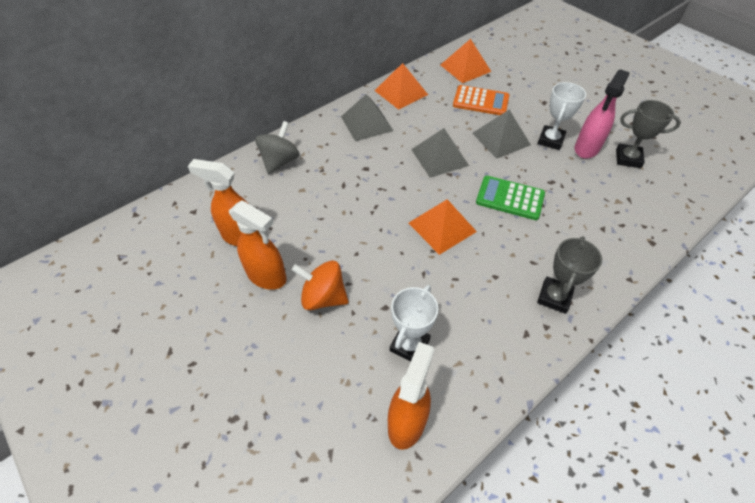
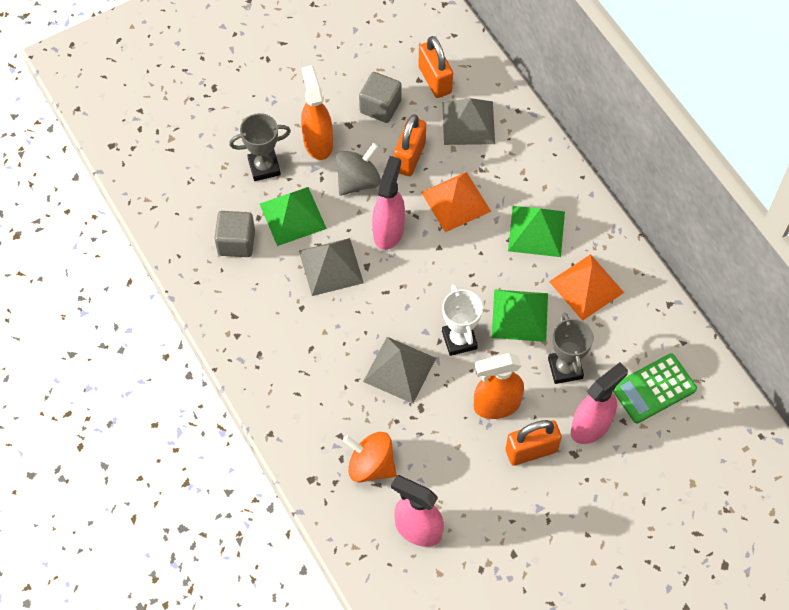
green pyramid: none = 0 -> [260,187,327,246] [492,290,548,342] [508,206,565,257] = 3
grey cube: none = 0 -> [214,211,255,257] [359,72,402,123] = 2
orange calculator: [453,85,509,115] = 1 -> none = 0
orange padlock: none = 0 -> [394,114,426,176] [418,36,453,98] [506,420,562,466] = 3
orange pyramid: [375,63,428,110] [409,199,477,255] [441,39,491,83] = 3 -> [421,172,491,232] [549,254,624,321] = 2
orange spray bottle: [188,159,248,246] [229,200,287,290] [388,342,434,450] = 3 -> [301,65,333,160] [474,353,524,419] = 2
pink spray bottle: [575,69,630,159] = 1 -> [372,156,405,250] [391,475,444,547] [571,362,628,444] = 3
white trophy: [390,285,438,362] [538,82,586,150] = 2 -> [442,284,483,356] = 1

